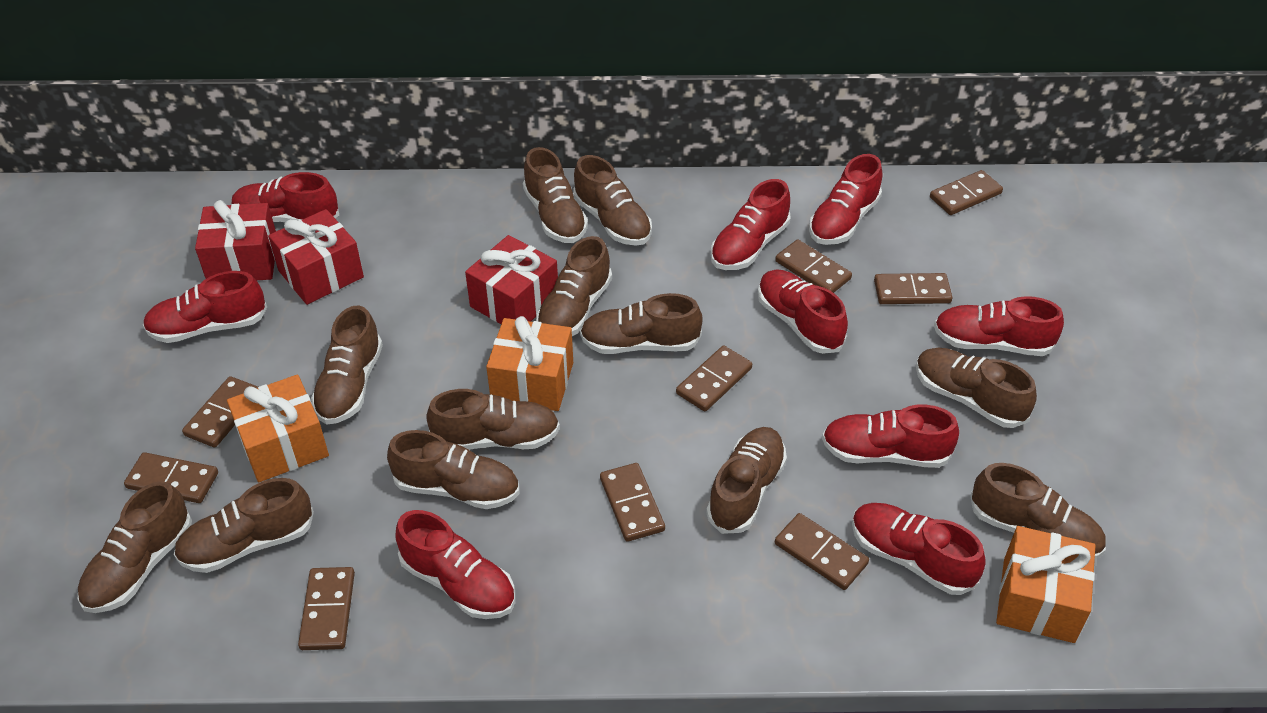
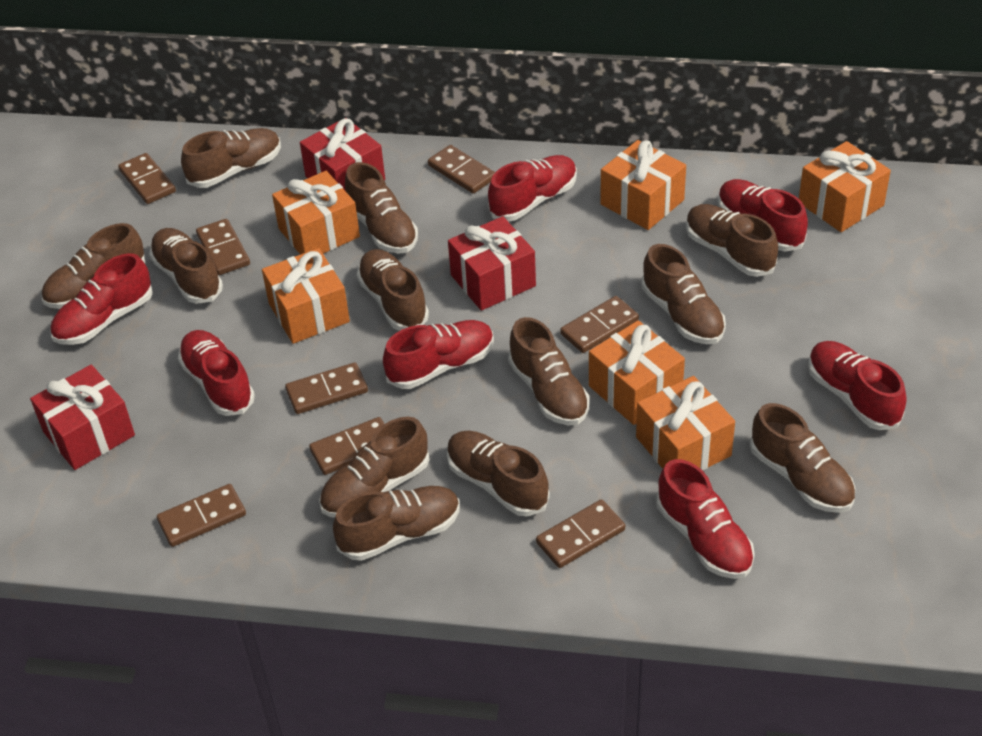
brown domino: [124,452,218,503] [182,376,258,447] [298,567,355,650] [600,463,665,542] [676,345,752,411] [775,240,852,293] [775,513,869,590] [874,273,953,304] [930,170,1003,215] = 9 -> [118,153,176,204] [157,484,246,547] [196,219,250,275] [285,363,368,414] [309,417,384,475] [428,145,495,194] [536,499,625,568] [560,296,639,353] = 8
orange gift: [227,374,329,482] [486,316,573,411] [996,526,1096,643] = 3 -> [262,248,350,344] [272,171,360,255] [589,320,685,425] [600,140,686,230] [636,376,735,471] [799,141,891,232] = 6
red shoe: [143,271,267,343] [232,172,339,222] [395,510,515,619] [710,179,790,270] [758,269,848,354] [809,154,882,245] [822,405,959,468] [852,503,986,595] [934,296,1064,356] = 9 -> [50,253,153,345] [178,330,255,416] [383,320,494,389] [488,155,577,221] [656,459,755,579] [718,179,808,252] [808,341,907,430] = 7

